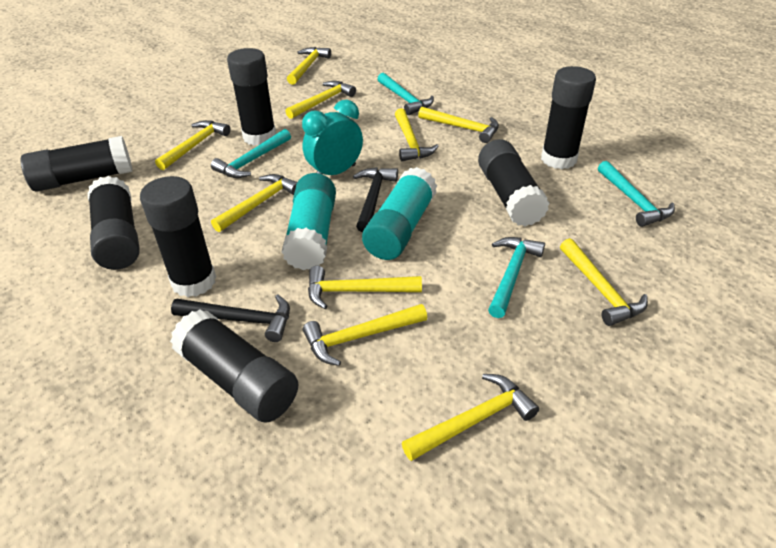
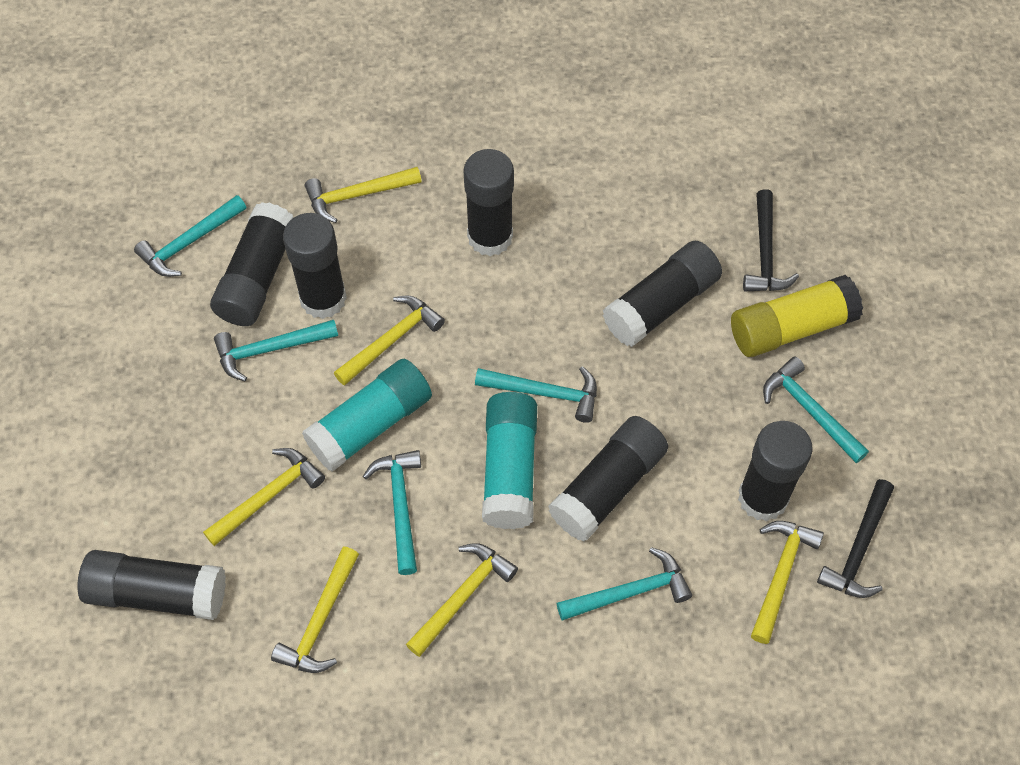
turquoise clock: [302,99,363,175] = 1 -> none = 0
turquoise hammer: [211,129,291,178] [378,73,434,115] [488,237,545,318] [598,161,675,227] = 4 -> [134,195,246,277] [214,320,338,381] [363,450,421,575] [475,366,597,423] [557,547,692,620] [763,357,869,463] = 6
yellow glue stick: none = 0 -> [731,275,863,357] = 1
yellow hammer: [155,120,231,170] [211,174,297,232] [285,81,356,119] [287,47,331,85] [303,304,427,366] [308,266,422,309] [395,108,439,161] [402,374,539,461] [418,107,499,143] [560,238,648,326] = 10 -> [203,448,325,546] [271,547,359,673] [305,167,422,223] [334,295,445,386] [406,543,518,657] [751,521,824,644] = 6

